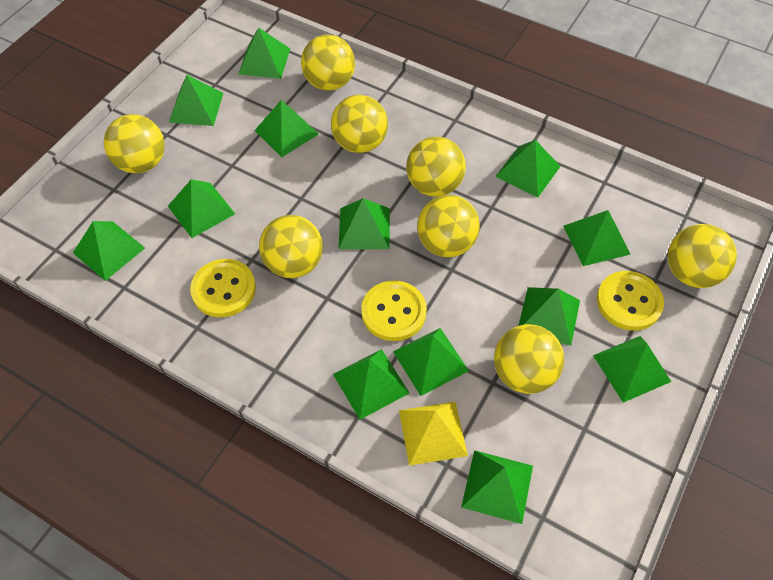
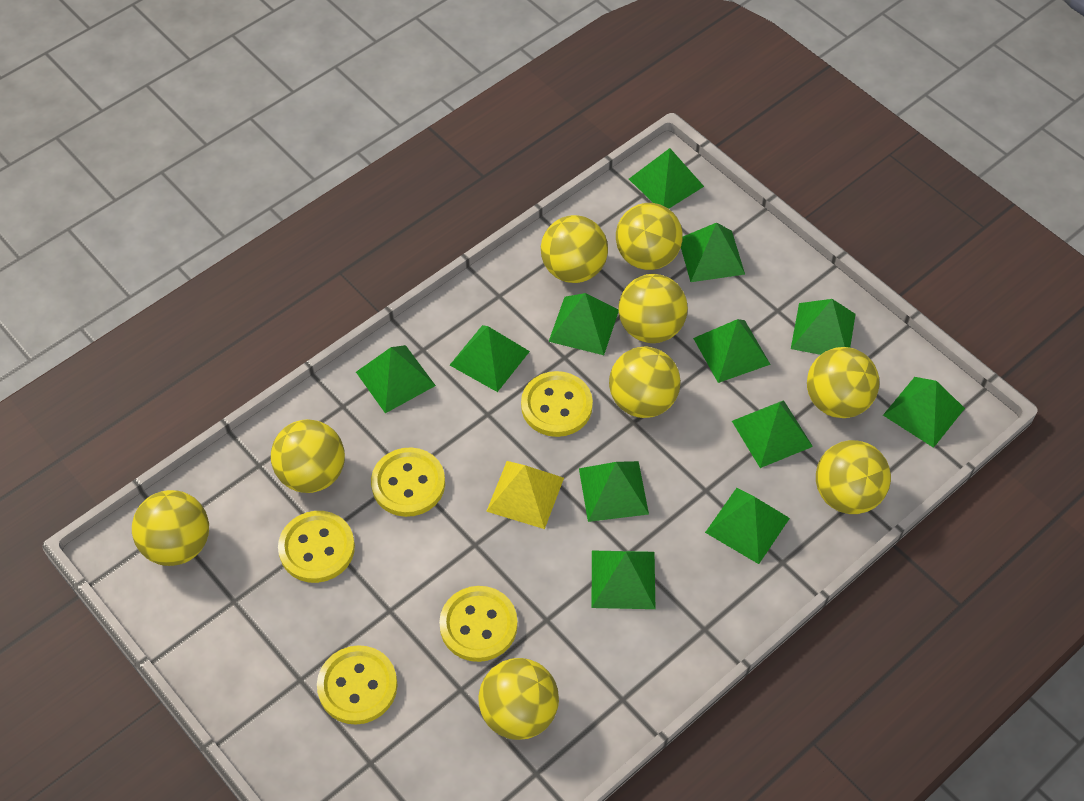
green pyramid: [73,221,145,281] [168,179,235,238] [169,75,223,126] [238,27,290,79] [254,100,319,157] [333,349,409,420] [339,198,390,249] [393,328,469,396] [461,450,533,524] [495,140,561,198] [518,287,580,346] [563,210,631,266] [593,336,671,403] = 13 -> [356,345,436,413] [450,325,530,392] [549,293,619,355] [579,461,649,522] [592,551,656,609] [629,148,704,209] [681,223,745,282] [693,319,771,383] [705,488,790,564] [732,400,813,468] [791,299,856,355] [883,377,965,448] = 12
yellow ball: [104,114,164,173] [259,215,323,278] [301,34,355,91] [331,95,388,153] [406,137,466,197] [417,195,480,257] [494,324,564,394] [668,224,737,288] = 8 -> [132,490,209,566] [271,419,345,493] [478,658,559,740] [541,215,608,283] [609,347,681,418] [616,203,683,270] [618,274,688,343] [807,347,880,418] [816,440,891,514] = 9
yellow button: [190,259,256,317] [361,281,427,341] [597,271,664,331] = 3 -> [278,511,355,583] [317,645,398,725] [371,447,445,517] [439,586,518,662] [521,371,593,437] = 5

